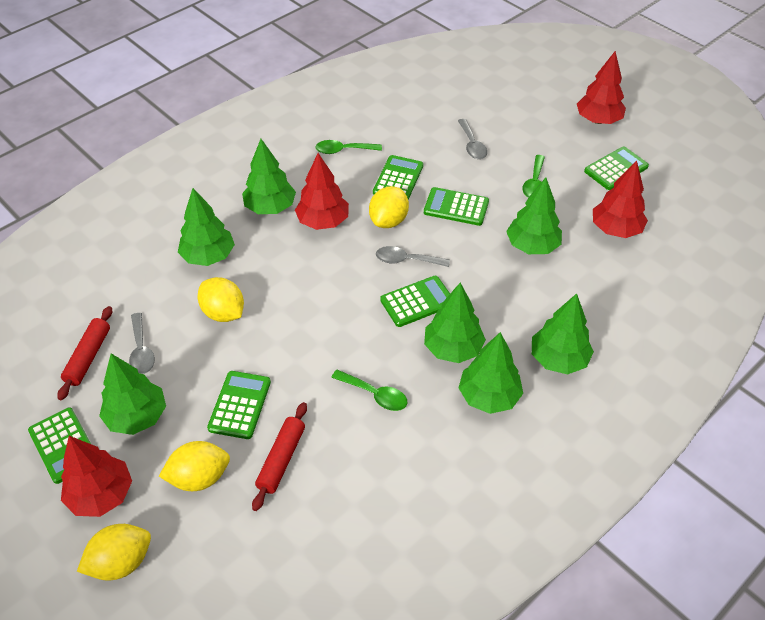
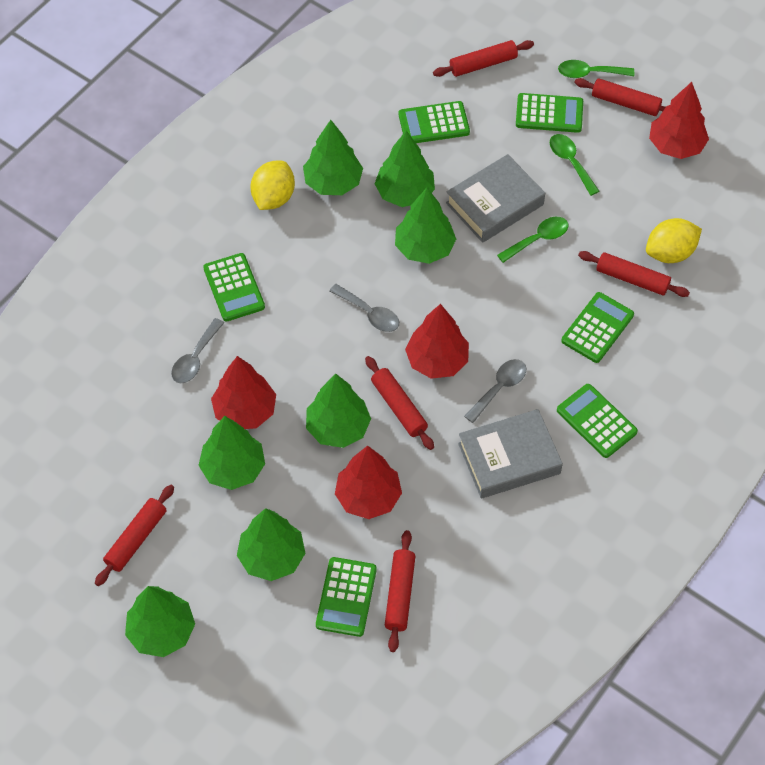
grey book: none = 0 -> [446,154,545,243] [458,409,563,498] = 2
red rolling pin: [57,306,112,400] [252,402,307,511] = 2 -> [95,485,174,586] [365,356,434,450] [385,530,415,652] [433,40,534,77] [574,78,665,116] [578,251,690,297] = 6
yellow lemon: [77,524,151,581] [159,441,230,491] [198,277,244,322] [369,186,409,228] = 4 -> [250,161,295,210] [646,218,702,263] = 2

